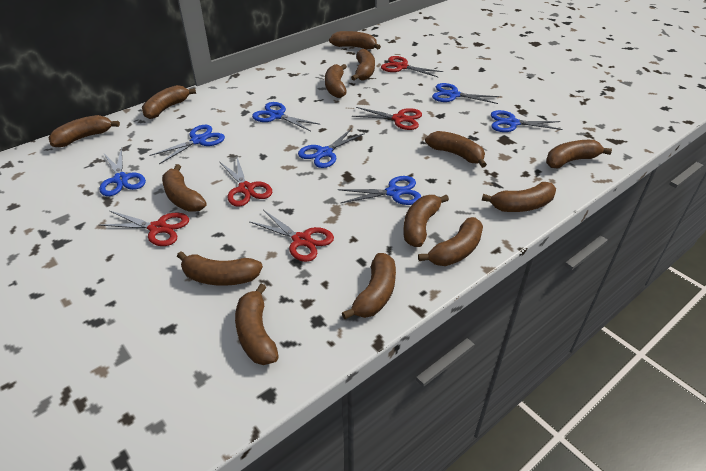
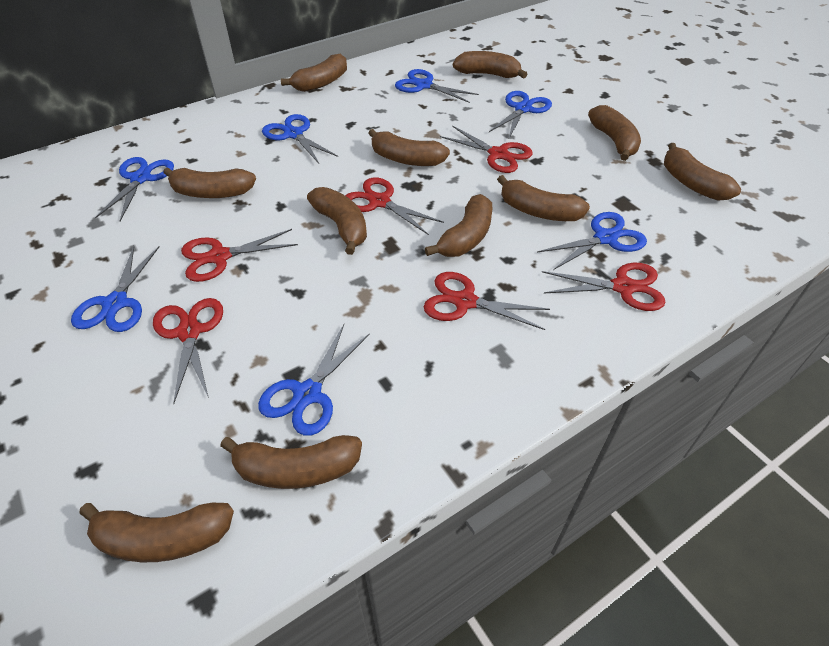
brown banana: [49,115,120,147] [142,85,196,119] [162,164,207,212] [177,251,263,286] [235,284,279,365] [325,64,347,98] [329,31,381,50] [342,253,396,319] [351,49,375,81] [403,195,449,247] [418,217,483,266] [425,131,487,168] [482,182,556,212] [546,140,612,169] = 14 -> [80,503,234,562] [164,167,256,198] [220,435,362,489] [281,54,347,92] [307,187,367,255] [368,129,450,166] [425,194,493,257] [453,51,528,79] [497,175,590,221] [588,105,641,161] [664,143,741,201] = 11
red scissors: [99,211,189,246] [220,158,272,207] [249,210,334,262] [352,107,422,130] [381,56,443,77] = 5 -> [153,298,223,404] [181,229,298,282] [345,177,444,235] [424,272,550,330] [440,125,533,173] [542,263,666,311] = 6

